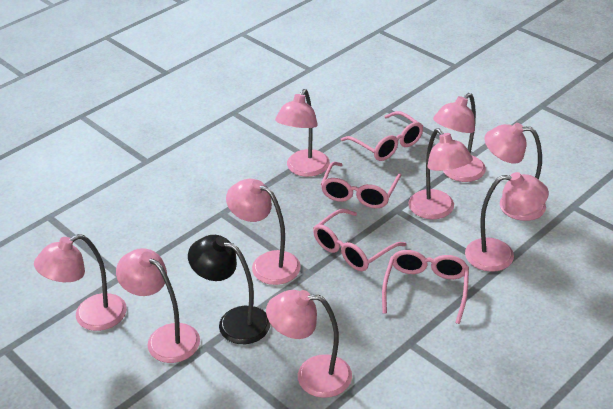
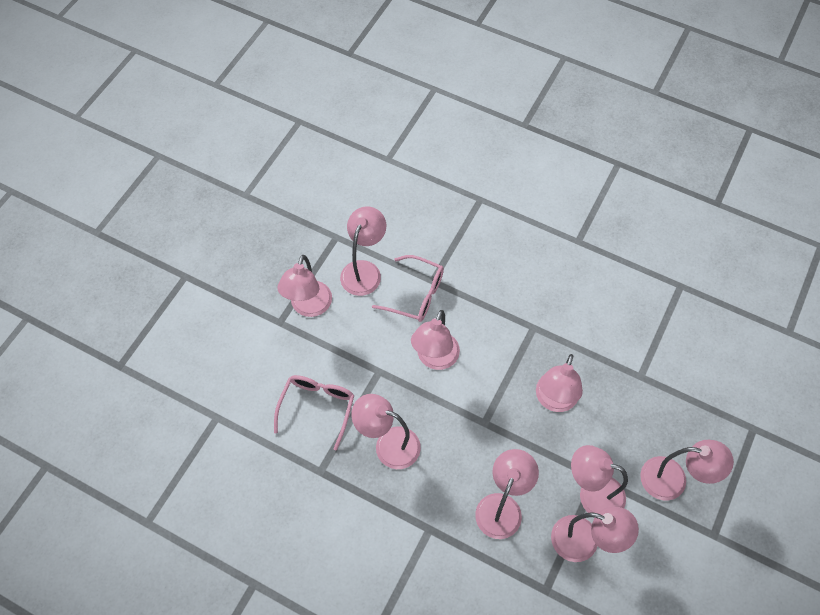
black lamp: [188,235,270,344] = 1 -> none = 0
pink glasses: [313,209,407,271] [321,162,402,209] [341,111,423,161] [382,250,469,324] = 4 -> [274,375,354,450] [372,255,444,322] = 2

